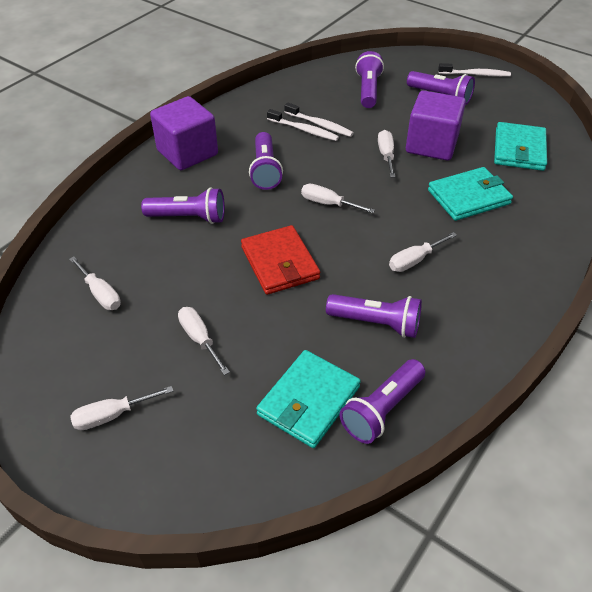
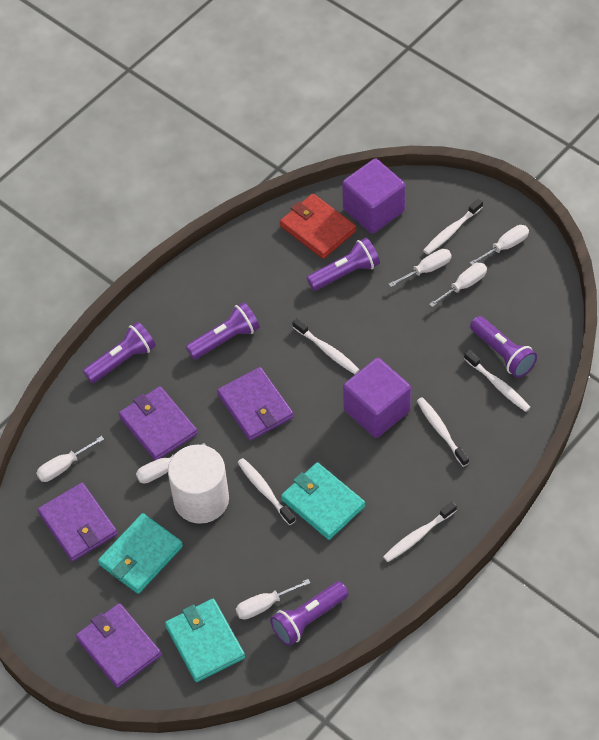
purple flashlight: [141,187,225,224] [249,132,283,190] [326,294,422,338] [340,359,425,444] [355,51,384,108] [407,71,475,105] = 6 -> [83,322,156,383] [186,302,260,360] [270,581,349,646] [307,238,380,291] [470,316,537,378] = 5
purple wallet: none = 0 -> [38,483,117,561] [76,603,161,688] [119,386,197,460] [217,367,294,441] = 4
white cylinder: none = 0 -> [168,445,229,524] = 1
white toothbrush: [267,109,339,141] [284,103,354,137] [438,63,511,77] = 3 -> [237,458,295,525] [292,318,360,374] [383,502,457,562] [417,397,469,467] [423,198,483,255] [464,350,531,412] = 6

